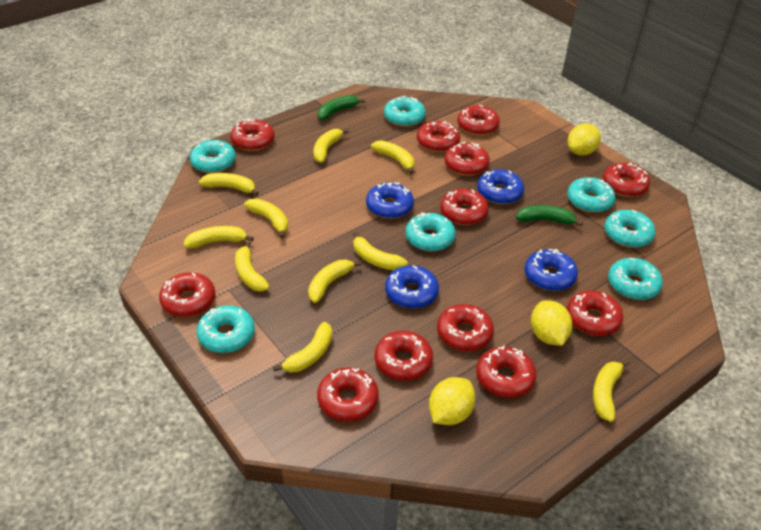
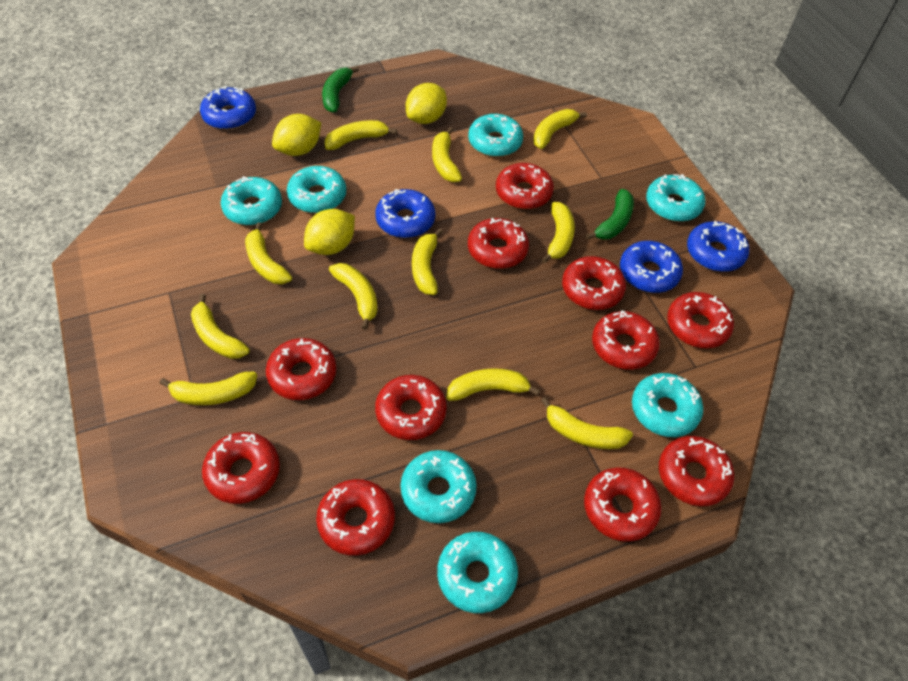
red donut: [159,272,216,317] [230,118,275,151] [317,367,379,422] [375,331,433,381] [417,121,460,152] [437,304,494,351] [440,189,489,225] [445,141,490,176] [457,105,500,135] [476,345,536,398] [567,291,623,336] [603,163,650,197] = 12 -> [202,432,280,504] [266,338,336,400] [316,479,395,556] [375,375,447,440] [468,218,529,269] [496,163,554,209] [562,256,626,310] [584,467,662,542] [592,311,660,370] [659,436,734,506] [667,292,734,348] = 11
yellow banana: [184,226,254,249] [199,173,259,196] [235,241,270,291] [244,199,288,238] [273,322,332,372] [308,260,362,303] [313,129,349,163] [353,232,408,270] [371,140,414,174] [593,359,630,422] = 10 -> [160,372,257,405] [191,294,250,359] [245,222,292,284] [325,120,397,150] [329,263,378,330] [412,228,443,295] [432,127,462,182] [446,368,540,401] [533,109,587,149] [541,202,575,263] [541,397,633,449] = 11

